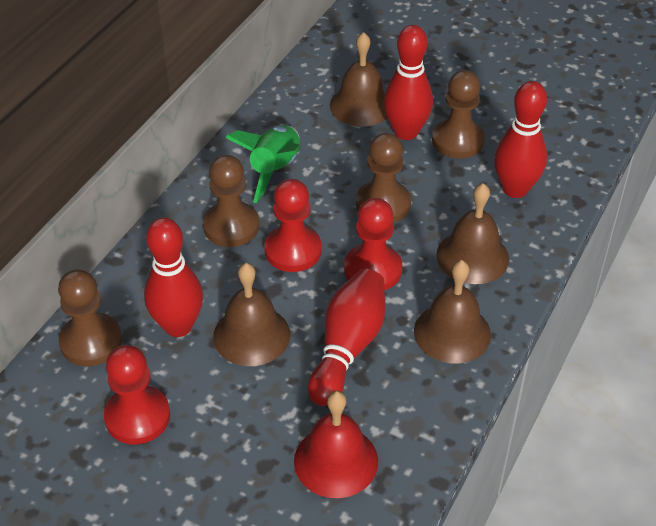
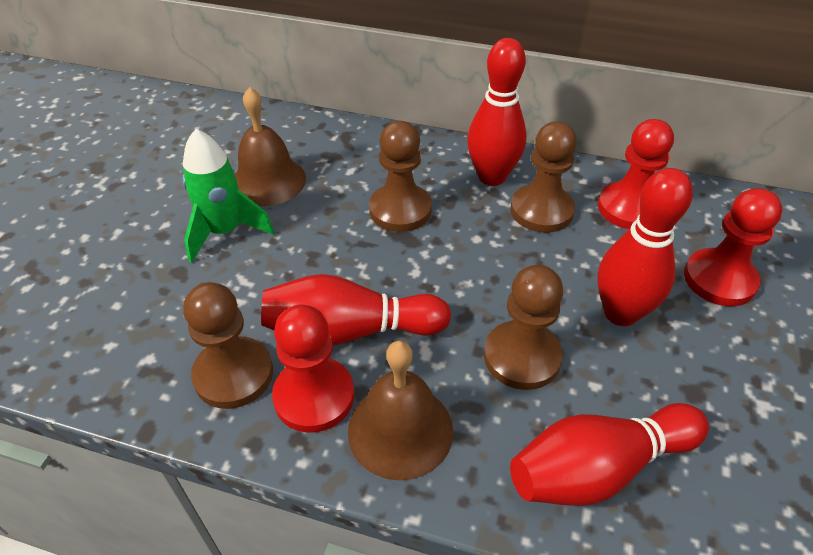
brown bell: [213,263,290,366] [330,32,387,127] [414,260,491,364] [436,183,509,284] = 4 -> [235,87,306,206] [348,340,453,481] = 2
red bell: [294,391,378,498] = 1 -> none = 0

